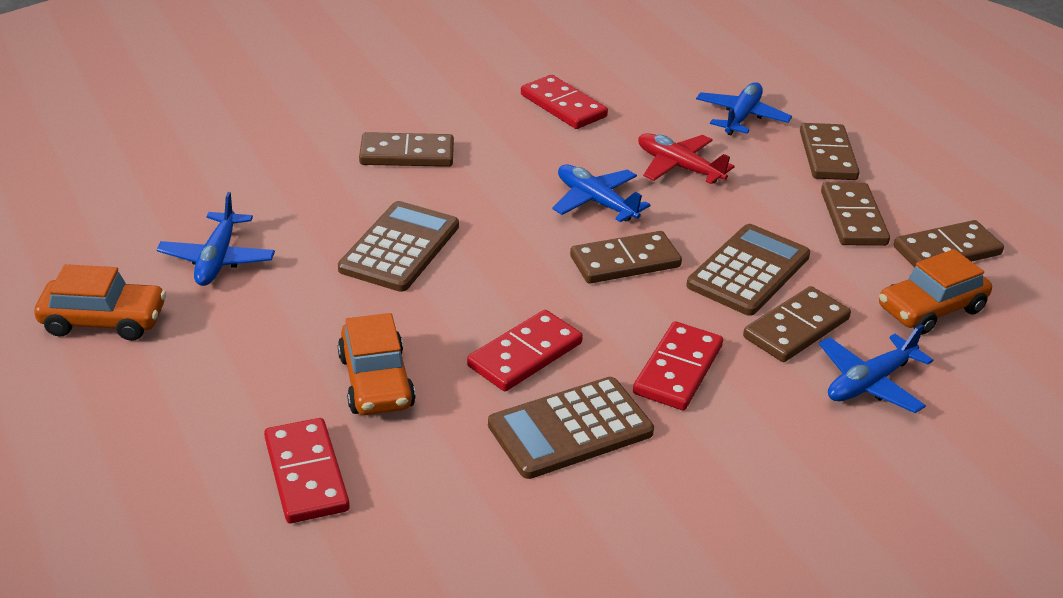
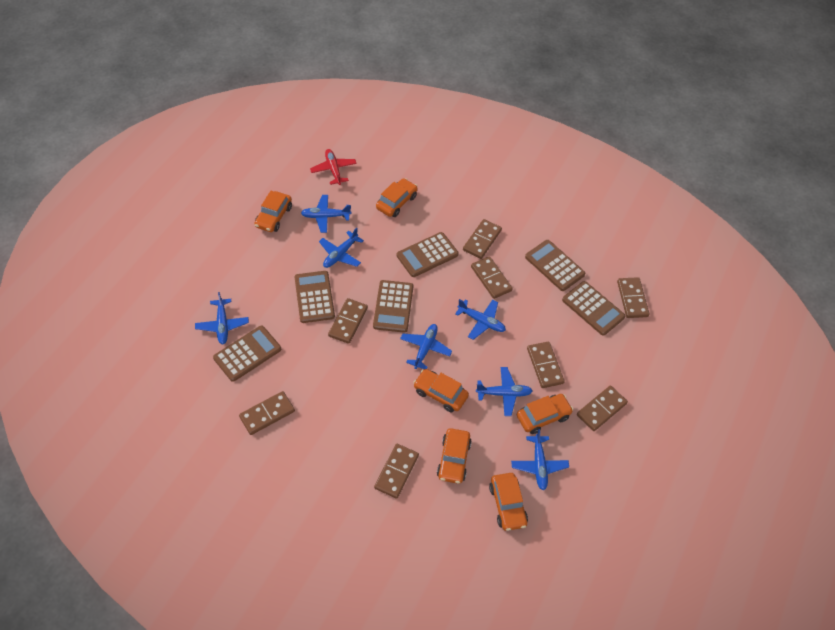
blue plane: [157,192,275,286] [552,164,651,222] [696,82,792,135] [819,324,933,413] = 4 -> [195,292,249,344] [301,195,351,233] [319,228,364,268] [400,324,452,369] [455,299,506,340] [476,367,533,416] [511,429,569,491] = 7
brown calculator: [338,201,459,292] [488,377,654,479] [686,224,810,316] = 3 -> [213,325,281,382] [295,271,335,323] [373,280,413,333] [397,232,459,277] [525,240,585,291] [562,281,625,336] = 6
brown domino: [359,132,454,167] [570,231,682,284] [743,286,851,362] [800,123,859,180] [821,182,890,246] [894,220,1004,267] = 6 -> [239,391,295,435] [328,298,368,344] [374,444,419,499] [463,219,502,259] [471,256,513,299] [527,342,565,388] [577,386,628,431] [617,277,649,318] = 8
orange car: [34,264,166,341] [338,313,416,415] [879,249,992,334] = 3 -> [254,191,292,232] [376,178,418,217] [413,369,469,413] [437,428,472,484] [489,473,528,531] [517,394,573,434] = 6
red domino: [264,418,350,523] [467,310,583,391] [521,75,608,129] [633,321,723,410] = 4 -> none = 0

